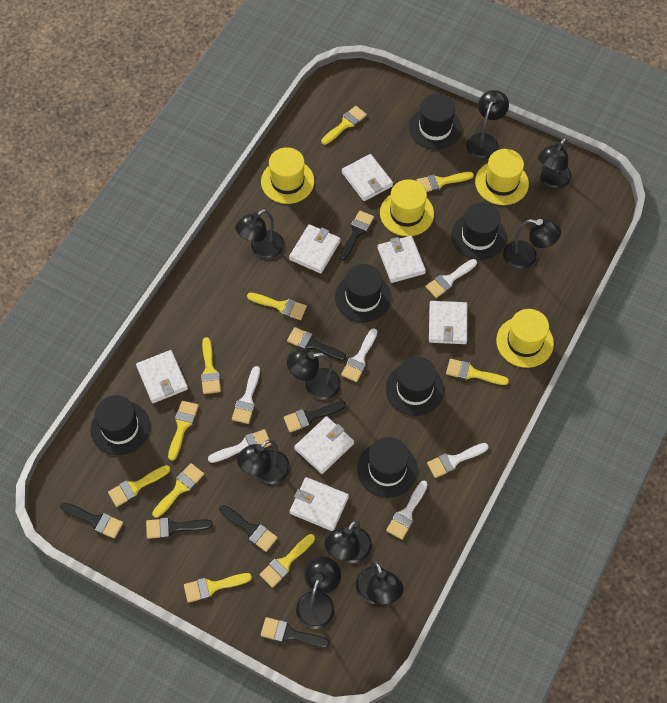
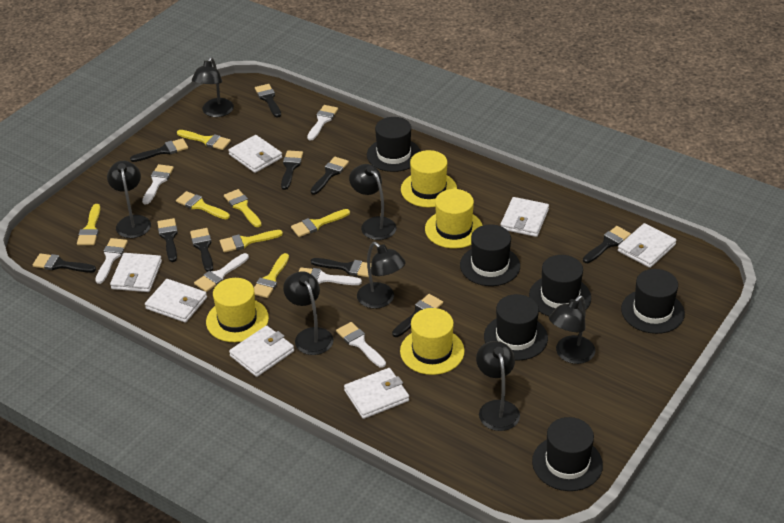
black brush: [60,503,123,539] [146,518,213,539] [220,505,278,552] [261,617,330,648] [284,401,346,432] [287,327,346,361] [340,211,374,260] = 7 -> [33,253,96,272] [130,138,188,162] [157,218,178,262] [190,228,213,272] [255,84,281,117] [281,150,303,190] [310,157,349,195] [311,258,371,277] [392,294,443,337] [583,226,631,263] = 10
black lamp: [235,209,285,259] [237,440,290,484] [287,349,341,400] [296,556,341,629] [324,520,372,563] [356,561,404,605] [466,90,509,159] [503,219,561,269] [538,138,571,189] = 9 -> [107,161,151,238] [192,57,234,117] [283,271,334,355] [349,164,396,240] [357,242,406,309] [476,341,520,431] [549,295,595,364] = 7
yellow brush: [108,465,170,507] [152,463,204,518] [168,401,199,461] [184,573,252,603] [201,337,221,394] [247,293,307,320] [260,534,315,588] [321,106,367,145] [416,172,474,192] [446,359,509,385] = 10 -> [77,204,100,245] [176,191,230,220] [177,130,231,150] [220,230,283,253] [224,189,262,227] [254,253,289,298] [291,209,350,237] = 7

